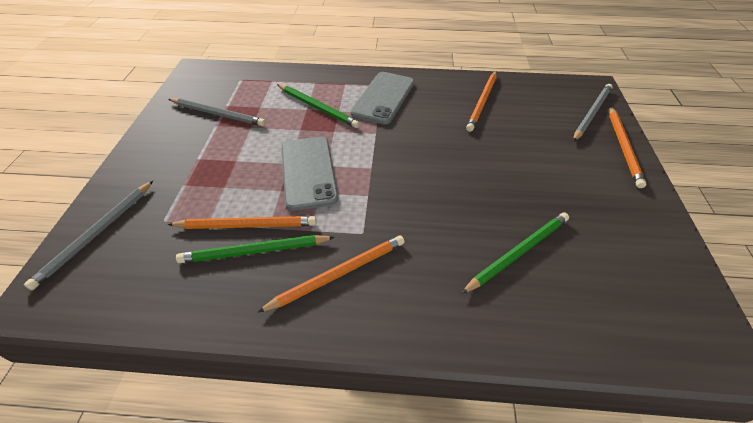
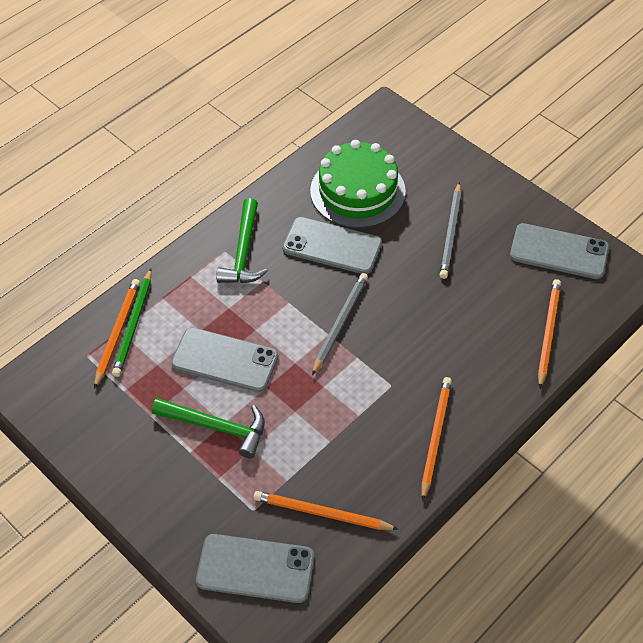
green cake: none = 0 -> [310,140,406,228] = 1
green hammer: none = 0 -> [152,398,265,458] [216,198,268,283] = 2
green pencil: [176,235,335,263] [277,84,360,128] [461,213,569,294] = 3 -> [112,268,152,377] = 1
grey pencil: [24,181,153,290] [168,98,266,126] [573,84,613,142] = 3 -> [312,273,368,375] [440,182,461,279] = 2
grey phone: [281,137,338,211] [351,72,414,124] = 2 -> [171,327,278,392] [196,534,314,603] [283,217,382,274] [510,223,609,279] = 4

